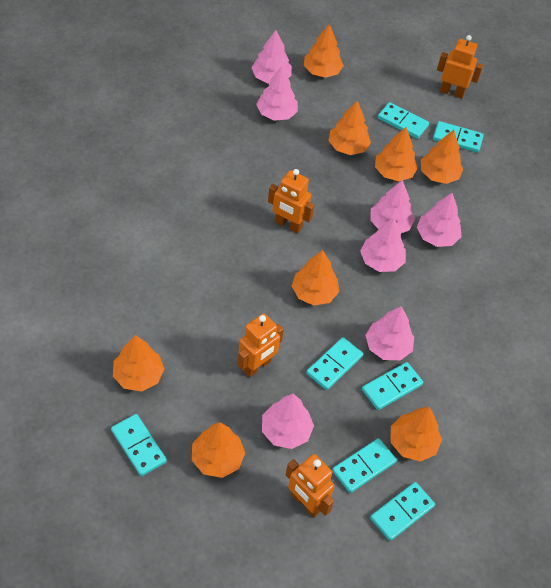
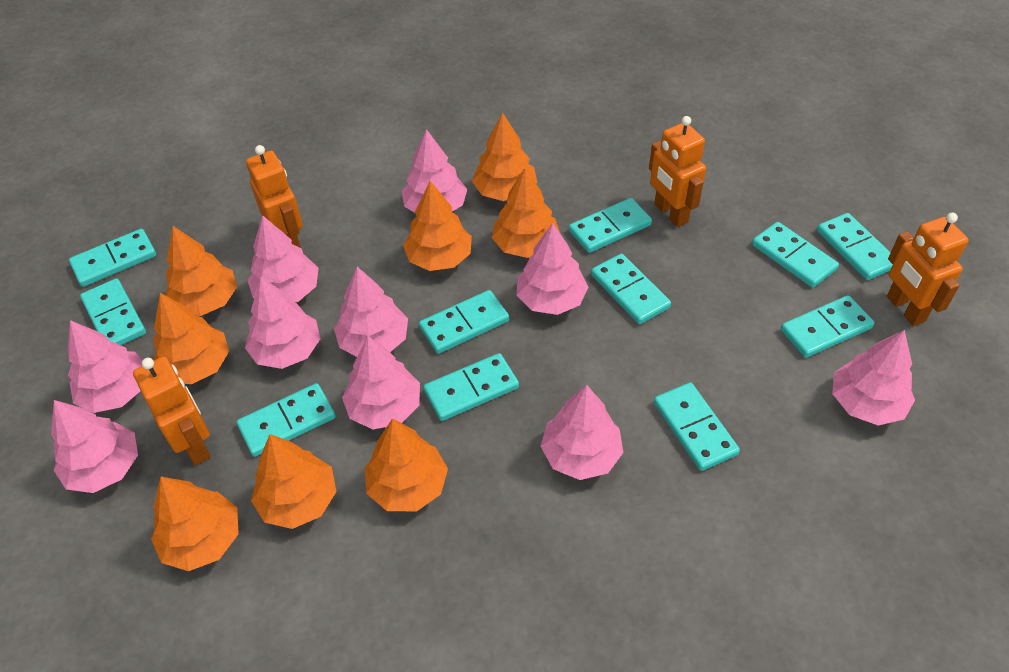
pink tree: [251,30,292,83] [256,66,298,121] [262,394,314,449] [360,218,406,272] [365,306,414,360] [370,180,415,233] [417,193,462,247] = 7 -> [51,400,138,493] [67,320,143,413] [245,277,321,369] [247,215,319,302] [334,267,408,357] [342,336,420,429] [402,129,467,213] [516,223,589,315] [541,385,624,480] [832,330,915,426] = 10
turquoise domino: [111,414,167,476] [306,337,363,390] [332,438,397,493] [362,362,423,410] [370,482,435,541] [378,102,429,139] [433,121,484,153] = 7 -> [69,229,156,287] [80,278,146,345] [237,383,336,457] [419,290,509,354] [423,353,519,421] [569,198,652,253] [591,253,671,324] [654,382,740,471] [752,222,839,288] [781,295,875,358] [817,213,893,280] = 11

